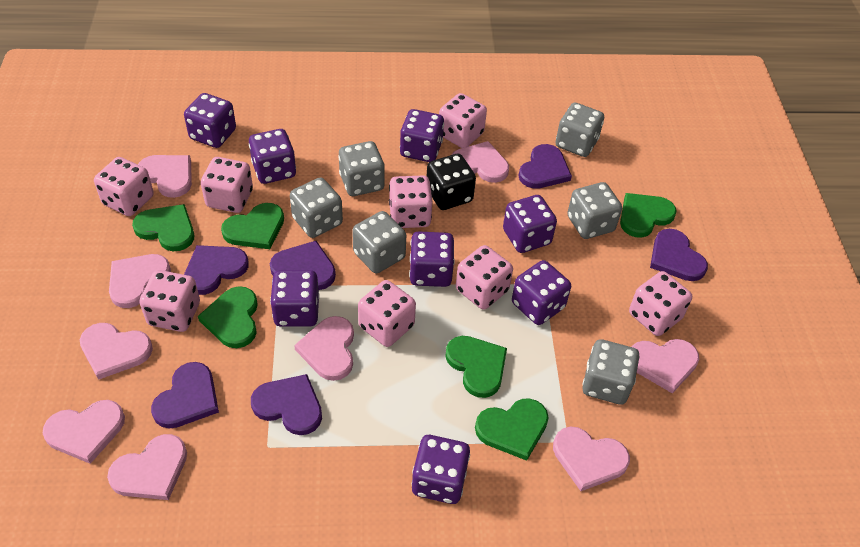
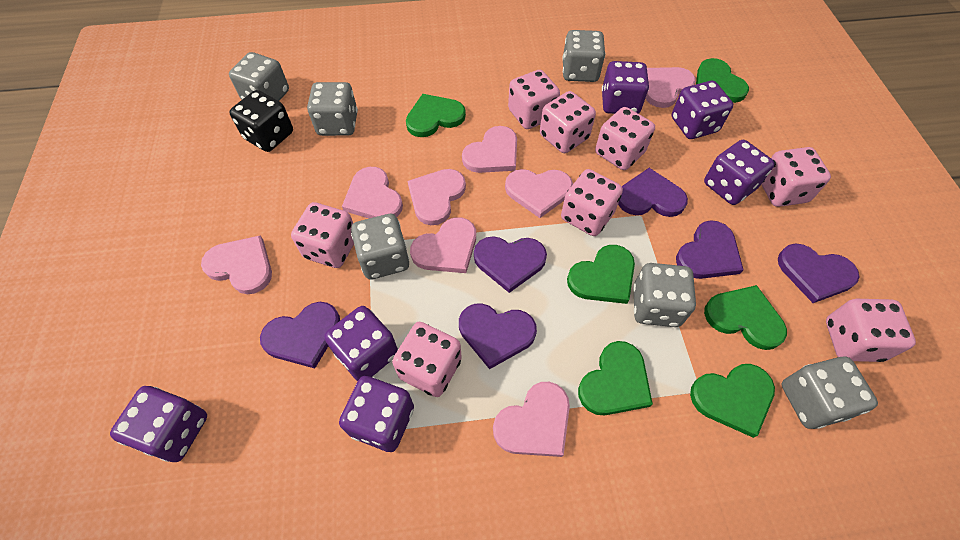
pink heart: [43,400,125,464] [80,323,153,380] [107,434,187,500] [109,254,171,308] [138,155,192,198] [294,316,354,381] [451,141,509,183] [553,427,630,491] [632,339,699,394] = 9 -> [201,236,272,294] [342,167,403,218] [408,169,466,225] [410,217,476,273] [462,126,517,173] [493,382,570,457] [505,169,573,218] [646,67,696,108] = 8
purple dice: [184,93,236,148] [249,129,296,184] [270,270,320,327] [400,109,444,162] [409,231,455,287] [412,435,470,504] [503,195,557,253] [512,260,571,325] = 8 -> [110,386,207,462] [324,306,398,381] [339,376,414,452] [602,61,649,114] [672,81,733,139] [704,140,775,205] = 6

